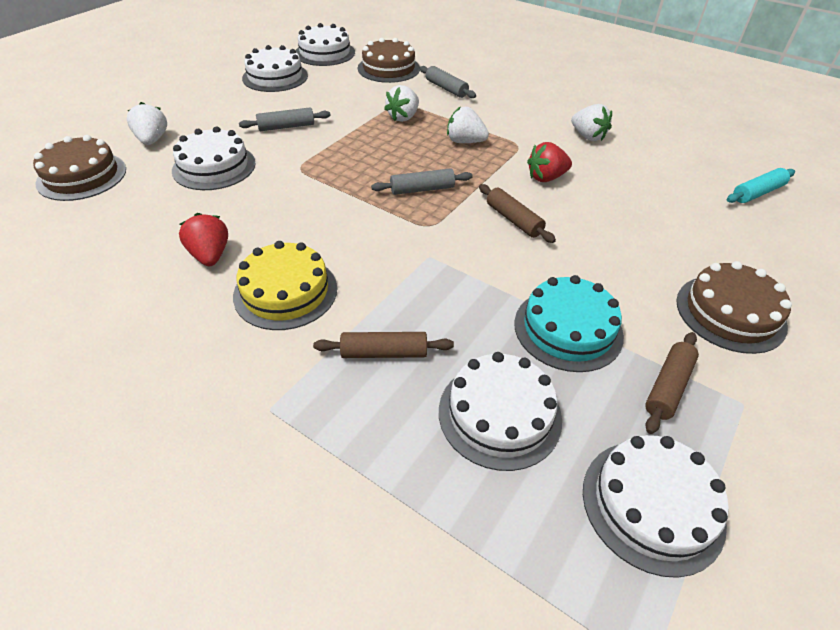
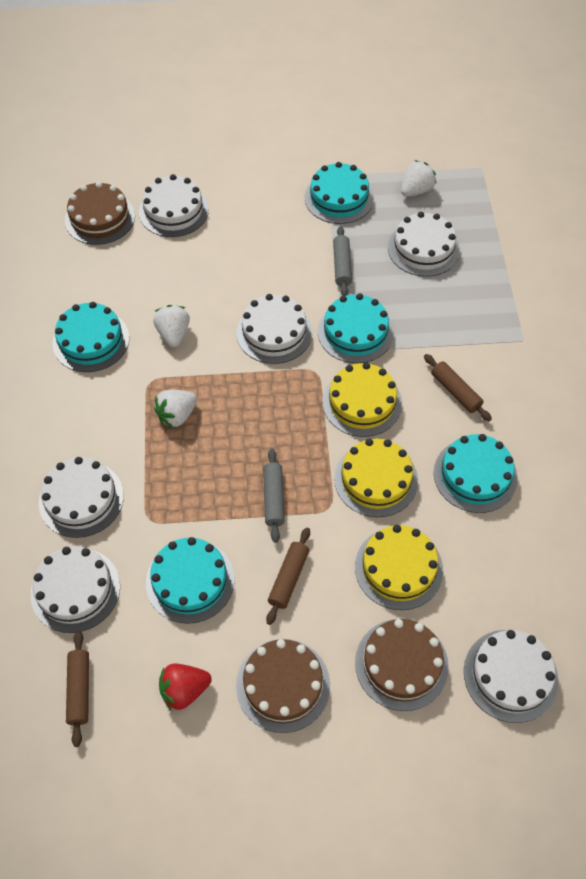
grey rolling pin: [239,107,331,131] [371,168,473,195] [420,66,476,98] = 3 -> [263,448,285,543] [333,226,352,296] = 2
red strawberry: [179,213,228,266] [527,142,572,182] = 2 -> [159,664,212,711] = 1
turquoise cake: [514,275,624,372] = 1 -> [52,302,129,372] [146,537,235,624] [305,162,374,224] [318,293,394,363] [434,434,518,513] = 5
turquoise rolling pin: [726,168,795,203] = 1 -> none = 0
white cake: [172,127,256,190] [242,45,308,92] [296,23,355,66] [439,352,562,471] [583,435,729,578] = 5 -> [30,546,120,633] [39,457,124,538] [139,174,209,237] [236,294,312,364] [388,212,460,277] [464,630,558,723] = 6
white strawberry: [127,102,167,145] [384,85,419,122] [447,106,489,143] [571,104,612,141] = 4 -> [153,305,190,347] [154,390,197,428] [401,160,436,197] = 3
yellow cake: [233,241,337,330] = 1 -> [322,362,402,437] [334,438,418,517] [355,525,443,610] = 3

